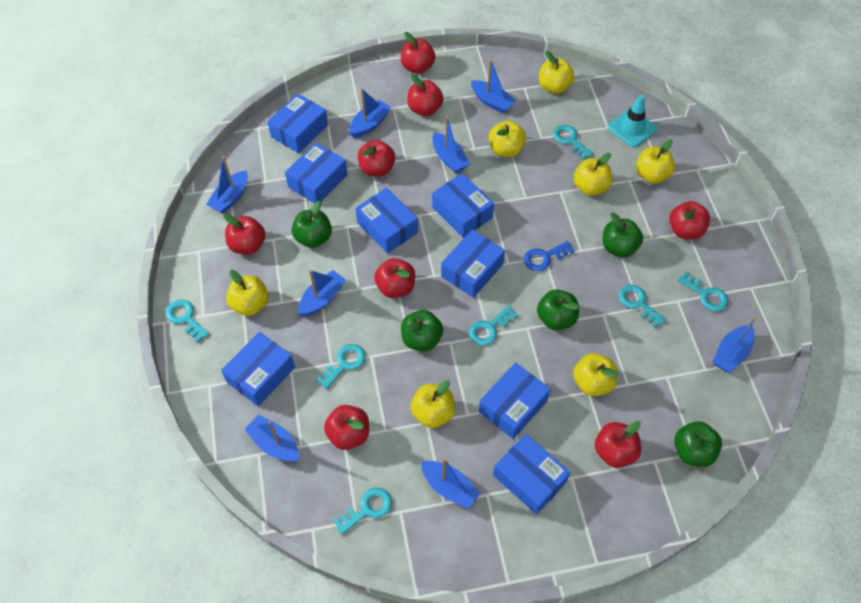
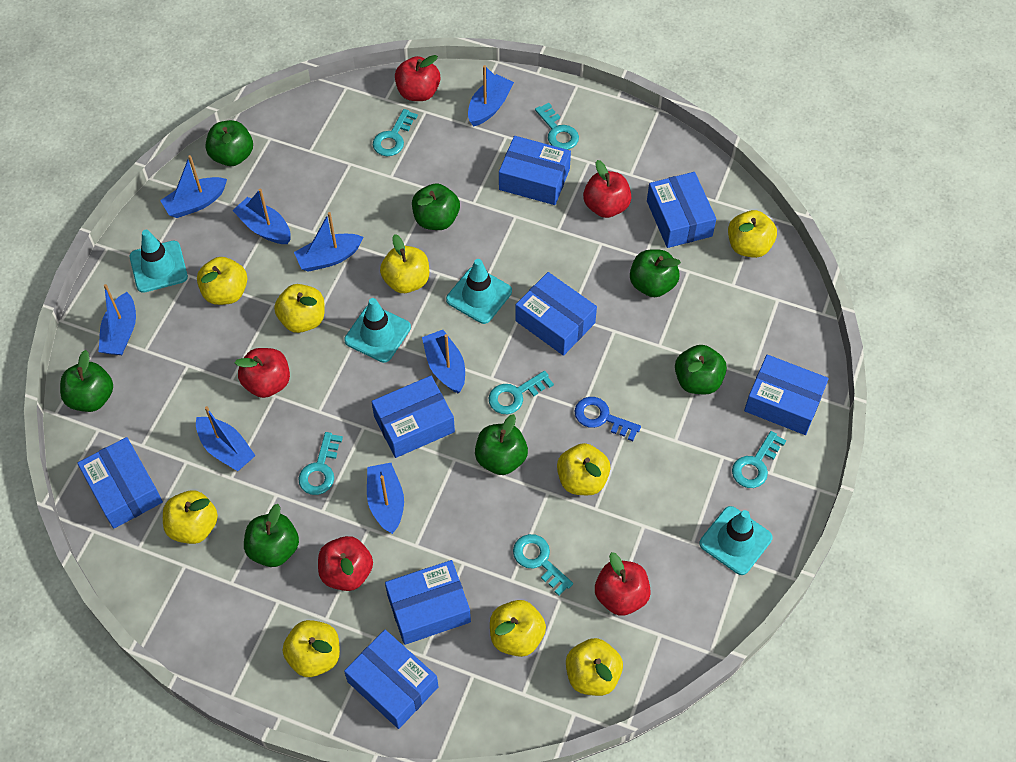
green apple: [292,201,332,248] [401,310,443,351] [537,289,580,330] [603,213,643,257] [674,421,722,467] = 5 -> [60,350,113,412] [206,120,253,166] [244,504,299,567] [412,183,460,230] [475,414,528,475] [630,249,681,297] [675,345,727,395] = 7
red apple: [223,214,266,255] [324,405,369,450] [358,140,395,177] [374,258,415,298] [401,32,435,74] [408,74,443,116] [595,421,641,468] [669,201,710,239] = 8 -> [235,348,290,398] [318,536,373,591] [395,55,440,101] [583,160,631,218] [595,552,651,616] = 5
turquoise key: [166,300,209,343] [316,344,366,389] [333,488,392,535] [469,305,518,346] [553,125,593,160] [618,285,666,329] [678,271,728,311] = 7 -> [298,432,343,495] [373,109,418,156] [489,371,554,414] [513,534,573,596] [535,103,579,150] [732,431,786,488] = 6
turquoise traffic cone: [608,95,657,148] = 1 -> [130,230,188,293] [344,298,411,363] [446,259,512,324] [700,506,772,575] = 4
yellow apple: [226,270,269,316] [411,380,455,428] [489,120,526,157] [539,51,574,94] [573,353,618,396] [574,153,612,196] [636,139,675,184] = 7 -> [163,490,218,544] [197,257,247,305] [274,284,325,333] [283,620,340,677] [380,234,429,293] [490,600,546,657] [557,443,611,495] [566,638,623,696] [728,210,777,258] = 9

